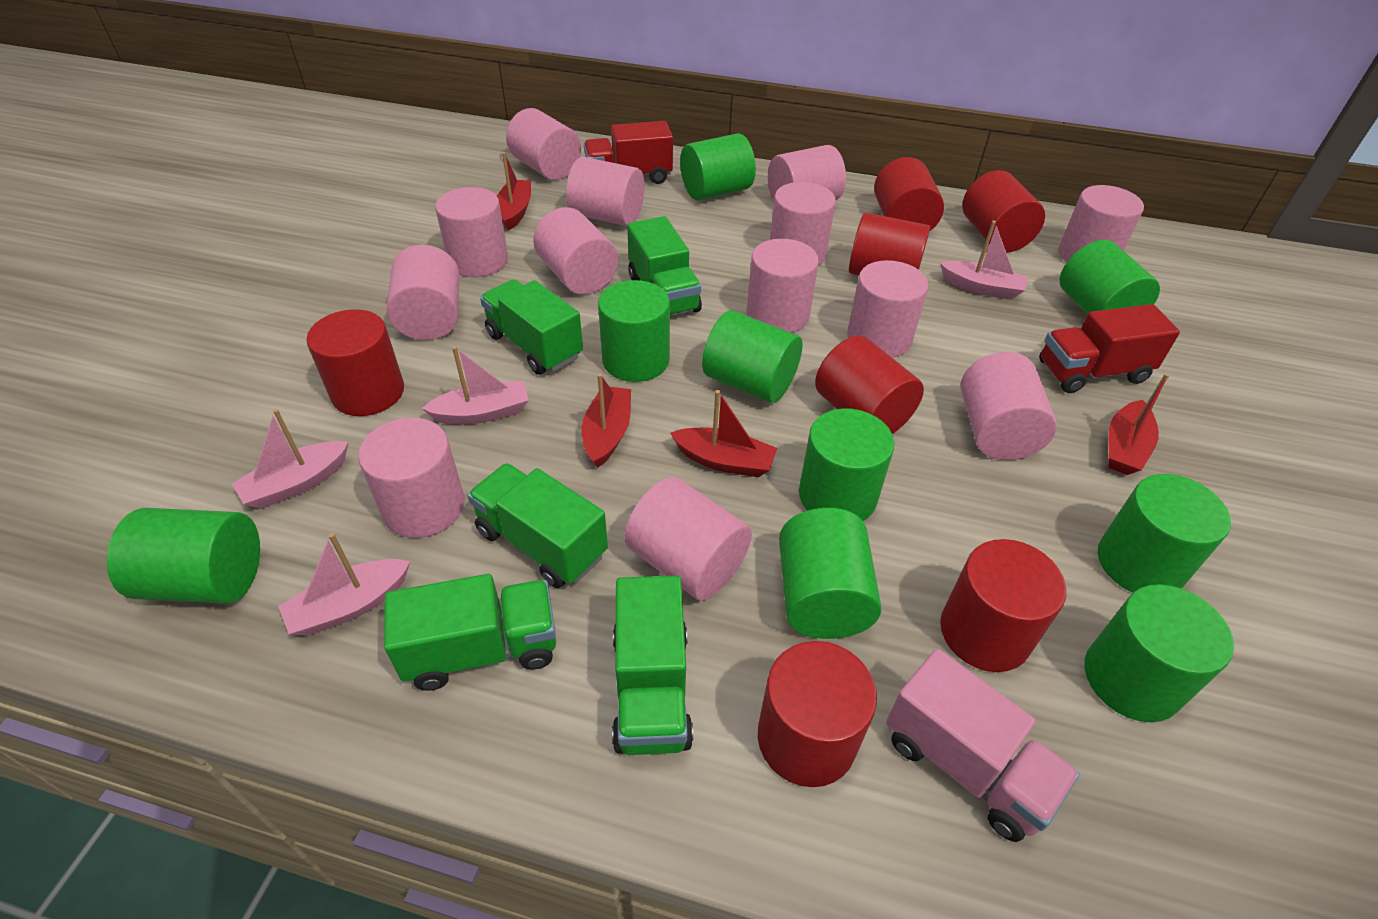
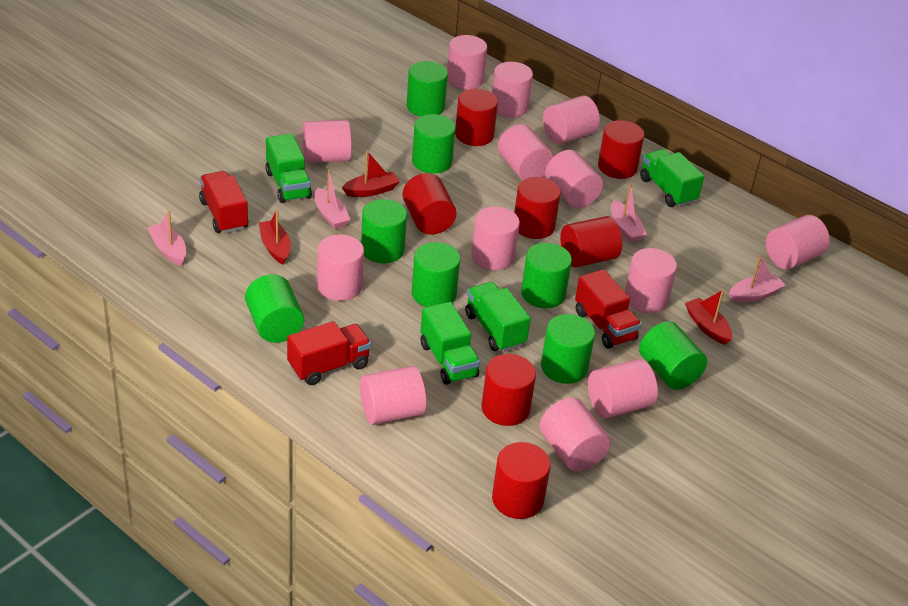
green cylinder: [107,508,260,604] [598,280,670,382] [680,133,756,200] [702,310,803,403] [779,508,881,639] [799,408,894,521] [1060,240,1160,314] [1085,584,1234,722] [1098,474,1231,593] = 9 -> [245,274,304,343] [361,199,407,263] [407,61,448,117] [412,114,456,173] [412,242,460,307] [521,243,572,308] [541,314,595,384] [639,321,707,390] = 8
green truck: [384,574,556,691] [468,463,608,588] [480,280,583,375] [612,576,693,755] [627,216,702,316] = 5 -> [265,134,312,203] [421,302,480,385] [465,282,531,352] [640,149,704,207] = 4
pink truck: [886,649,1080,842] = 1 -> none = 0
red boat: [497,152,531,230] [582,374,631,468] [670,390,777,477] [1108,373,1169,475] = 4 -> [259,209,291,265] [342,150,400,197] [685,290,732,345] = 3
red truck: [584,121,673,184] [1039,304,1180,393] = 2 -> [199,171,248,233] [287,321,371,385] [575,269,642,349] = 3

